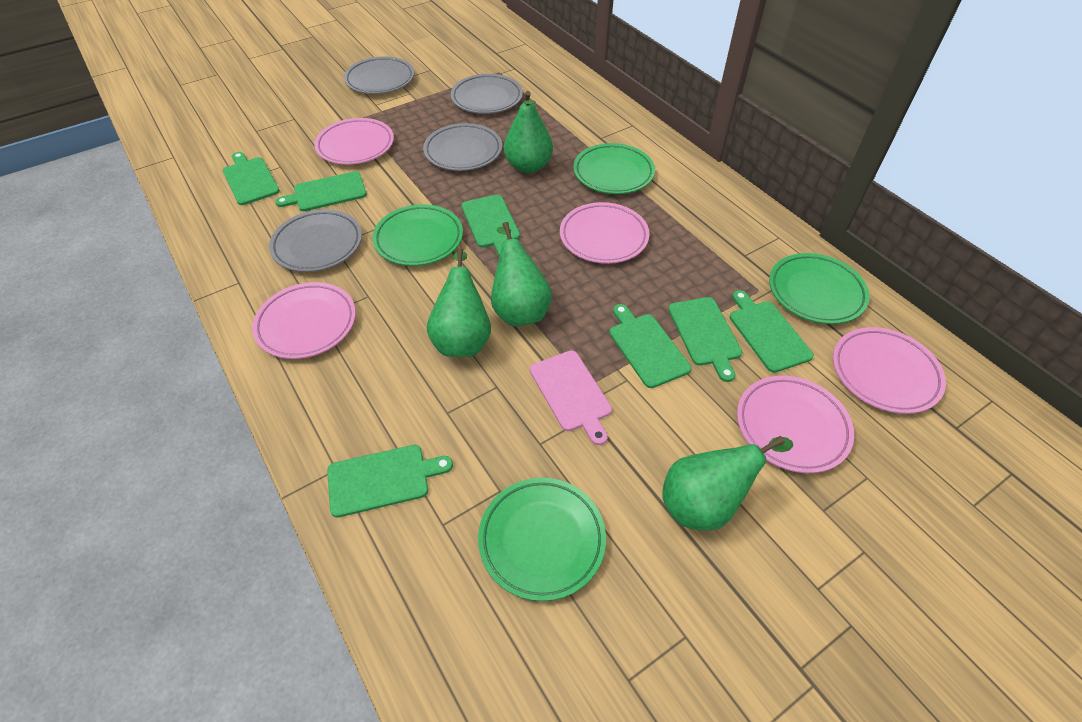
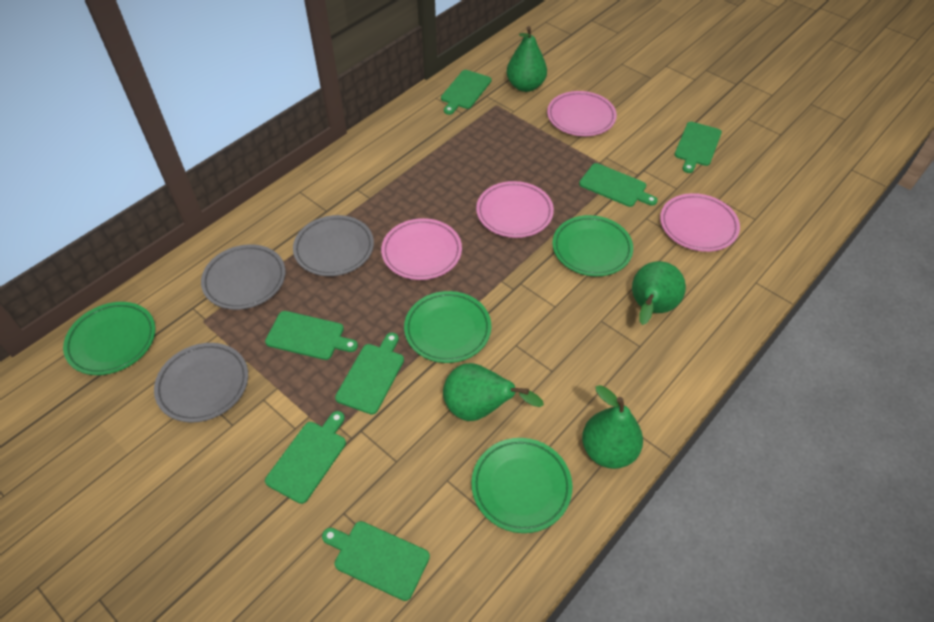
grey plate: [269,209,362,272] [344,56,415,94] [423,123,502,171] [451,74,523,114] = 4 -> [154,343,248,423] [201,244,286,310] [293,215,374,276] = 3
pink cutting board: [530,350,612,445] = 1 -> none = 0
pink plate: [252,282,356,359] [314,118,394,165] [560,202,650,264] [737,376,854,473] [833,327,946,414] = 5 -> [381,218,462,280] [476,181,554,238] [547,91,617,136] [660,193,740,252] = 4

